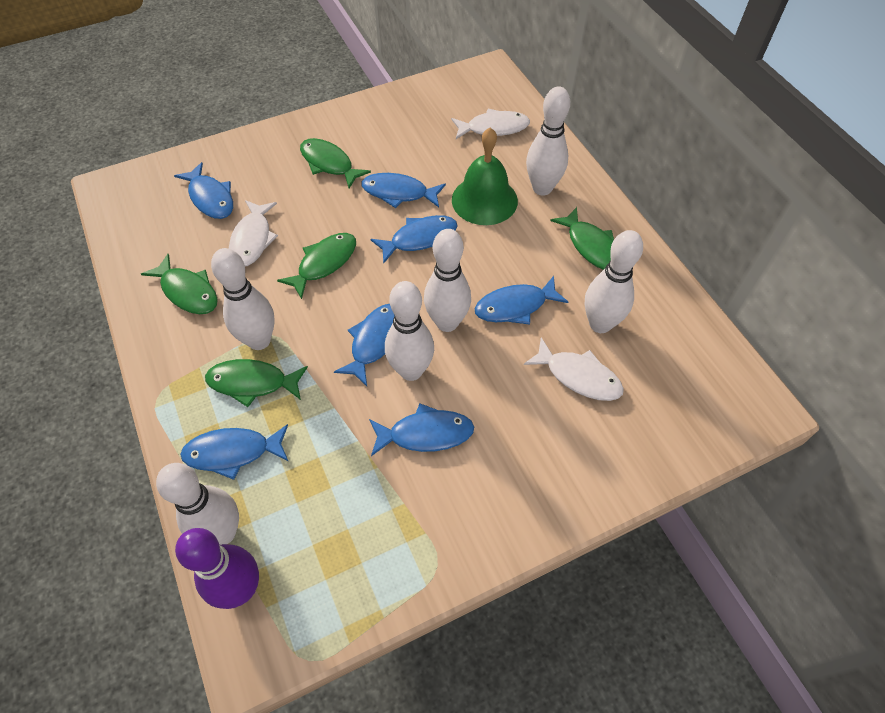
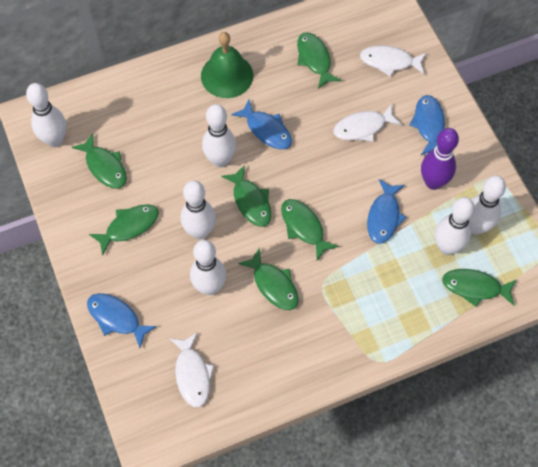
blue fish: [174,162,233,219] [180,424,288,480] [334,304,394,386] [361,173,446,208] [369,403,474,456] [370,215,457,263] [475,276,568,325] = 7 -> [87,293,157,348] [231,100,292,149] [367,179,406,244] [409,95,445,155] = 4
green fish: [141,254,218,314] [205,359,308,407] [277,233,356,299] [300,138,371,188] [551,207,614,270] = 5 -> [72,133,127,189] [89,204,159,256] [221,165,271,227] [238,247,299,310] [281,199,339,261] [297,32,341,89] [442,269,516,307] = 7

